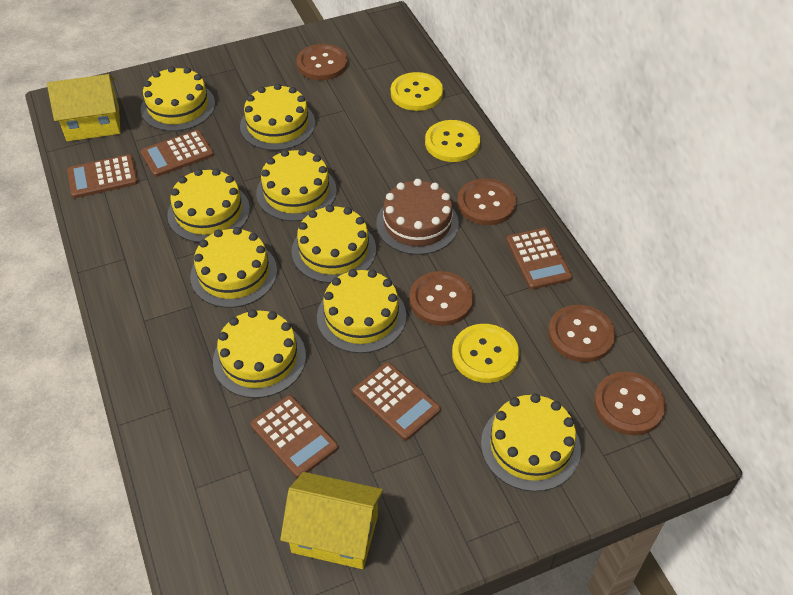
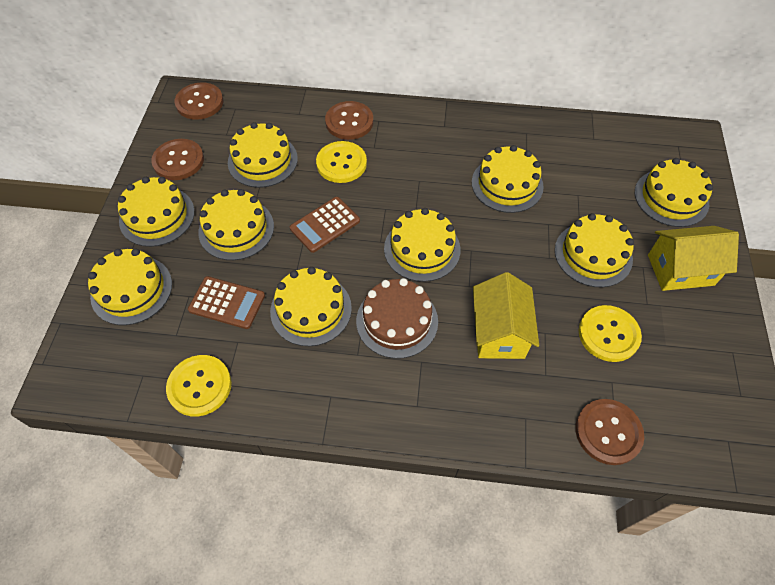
brown button: [296,44,348,80] [410,271,473,326] [457,178,516,225] [548,305,615,362] [594,372,666,435] = 5 -> [151,139,204,180] [175,82,223,120] [325,101,373,140] [575,399,644,465] = 4
brown calculator: [67,154,138,198] [141,130,214,177] [250,395,338,478] [353,362,441,440] [506,228,572,289] = 5 -> [188,276,265,329] [290,197,360,253] = 2

